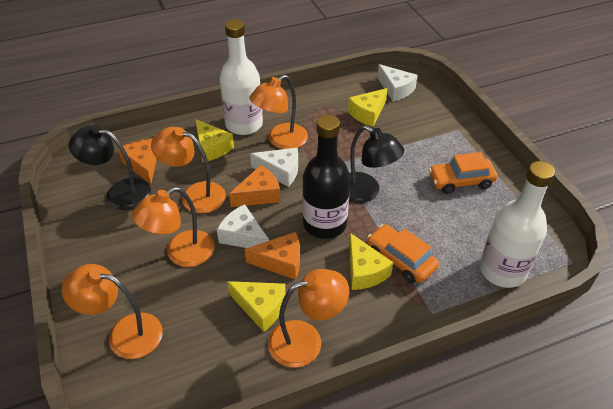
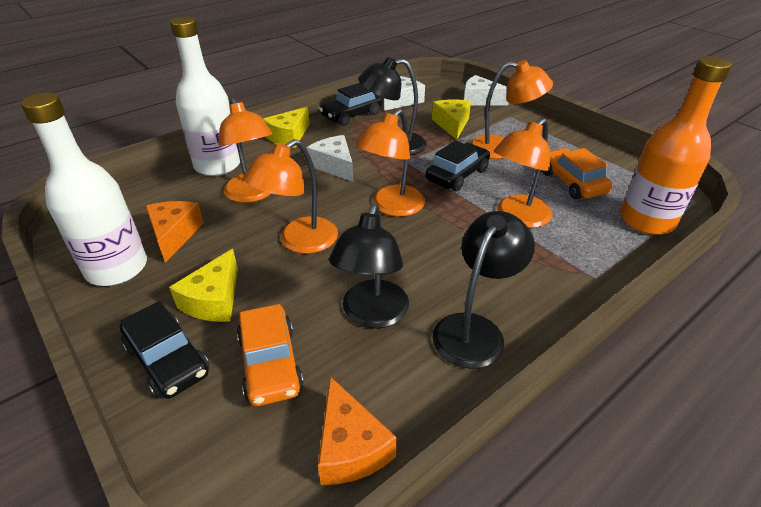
black bottle: [302,115,350,239] = 1 -> none = 0
black car: none = 0 -> [120,301,210,399] [319,83,382,126] [426,140,490,191] = 3
black lamp: [69,125,151,210] [349,125,404,203] = 2 -> [329,203,409,329] [358,57,427,155] [433,211,535,369] = 3
orange bottle: none = 0 -> [620,56,732,235] = 1
orange cheese: [118,138,157,184] [229,165,281,207] [245,232,300,280] = 3 -> [145,201,204,263] [318,376,397,485] = 2
yellow cheese: [195,119,234,162] [227,281,286,332] [348,88,388,127] [349,233,393,290] = 4 -> [169,249,238,322] [263,107,310,148] [432,99,471,140] = 3

